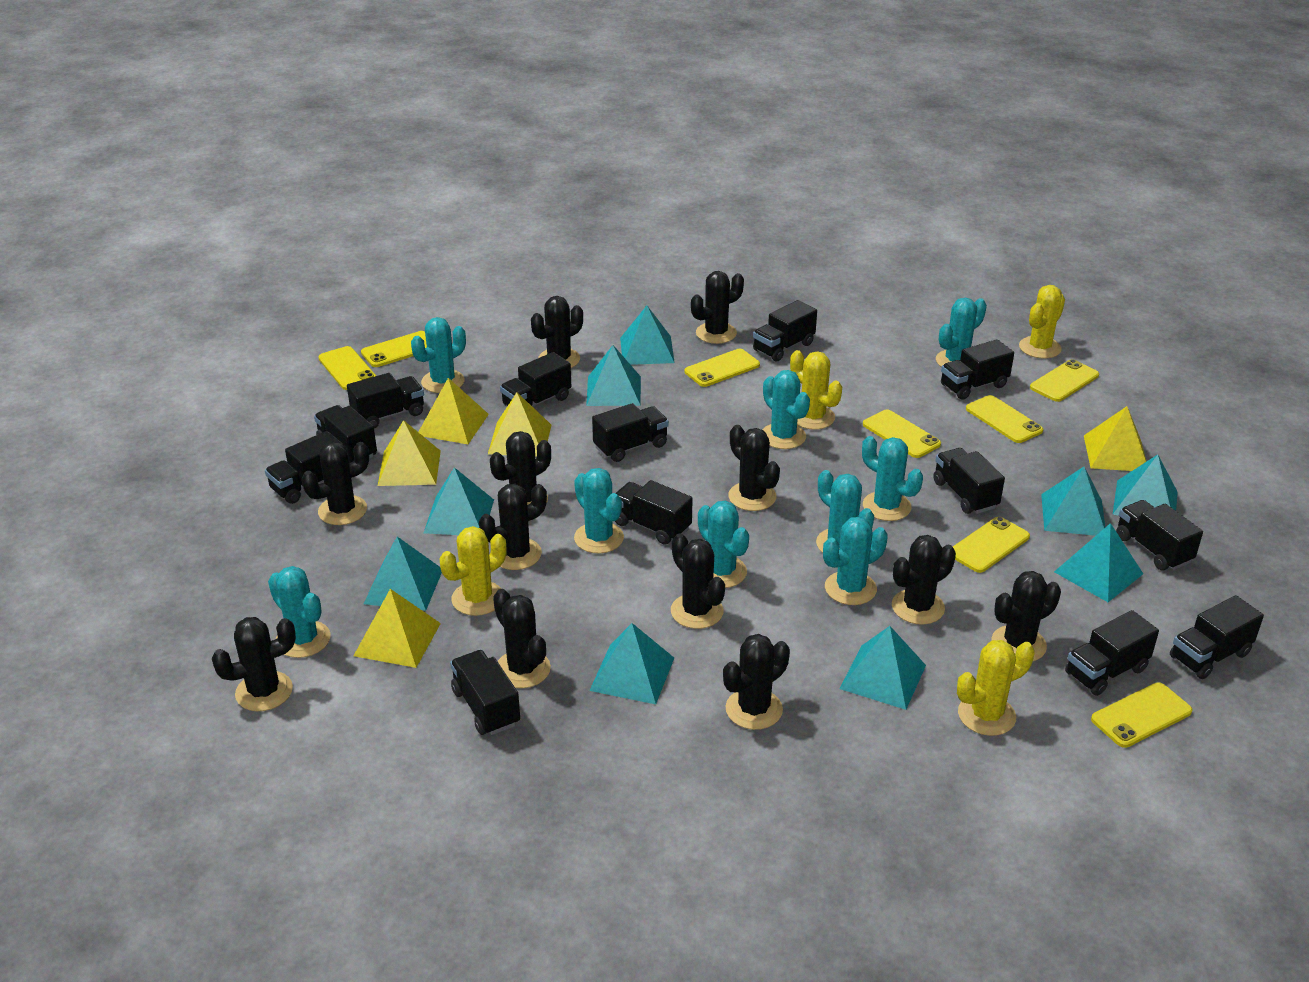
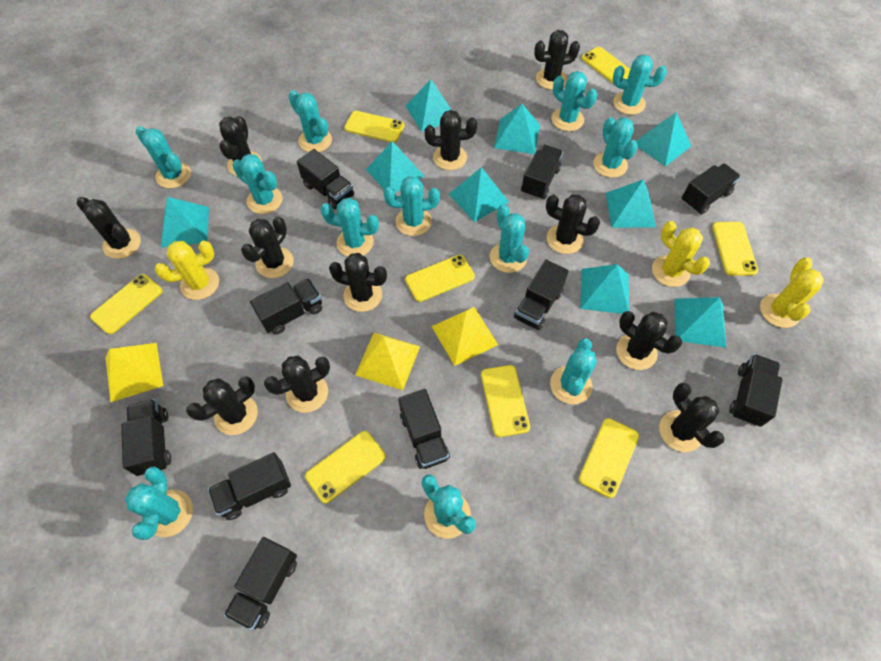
black cactus: [212,617,296,711] [301,441,369,525] [479,484,547,570] [490,431,551,505] [493,589,551,688] [531,296,583,368] [671,533,725,629] [691,271,744,344] [723,634,790,730] [728,425,780,511] [892,535,956,625] [991,571,1061,661] = 12 -> [77,197,141,259] [186,376,258,435] [219,116,262,176] [241,217,294,278] [264,356,330,413] [329,253,387,312] [425,110,477,170] [534,30,580,90] [546,194,600,254] [616,311,682,370] [659,383,725,452] = 11
black truck: [265,431,343,504] [314,405,377,463] [347,373,424,428] [450,650,520,735] [500,352,571,407] [592,403,669,462] [615,480,693,545] [753,300,817,362] [933,448,1005,514] [941,339,1014,400] [1065,610,1159,696] [1116,500,1203,570] [1170,595,1264,679] = 13 -> [121,399,171,476] [208,452,291,520] [224,537,297,631] [250,278,322,335] [297,149,354,209] [398,389,450,469] [514,260,569,330] [521,144,563,200] [682,163,741,215] [729,354,783,427] = 10
turquoise cactus: [268,566,331,658] [411,317,466,393] [574,468,624,553] [698,501,749,588] [762,370,810,449] [816,470,874,553] [823,517,888,605] [862,436,923,521] [936,298,987,367] = 9 -> [125,466,193,540] [136,126,191,188] [232,154,282,214] [288,90,332,152] [320,198,379,257] [384,176,440,236] [422,475,476,539] [490,204,529,273] [550,338,597,404] [551,71,597,131] [593,117,638,178] [613,55,667,115] = 12
yellow cactus: [440,526,506,616] [790,350,842,430] [957,640,1035,736] [1019,285,1065,359] = 4 -> [155,241,219,300] [652,221,710,287] [760,257,824,328] = 3
yellow pyramid: [354,589,441,668] [378,420,441,486] [419,378,489,444] [488,392,551,457] [1084,406,1147,471] = 5 -> [106,343,163,402] [355,333,420,390] [431,307,498,366] = 3

